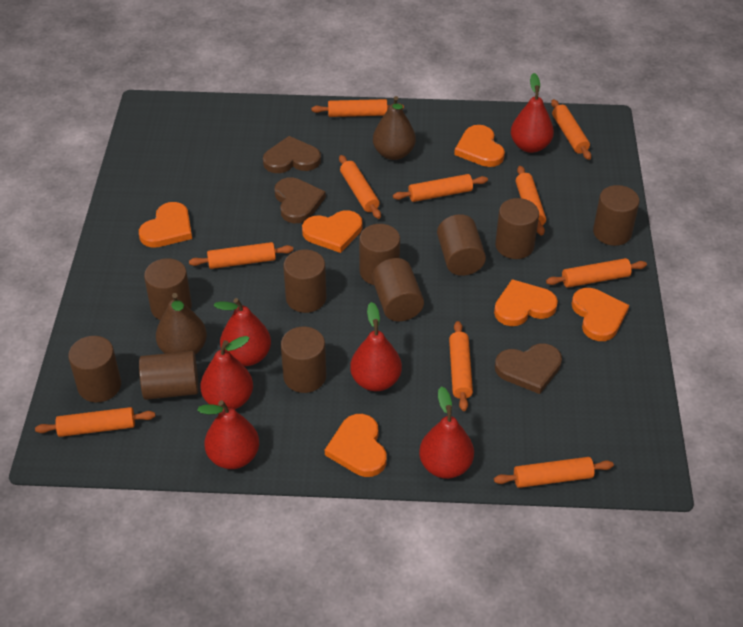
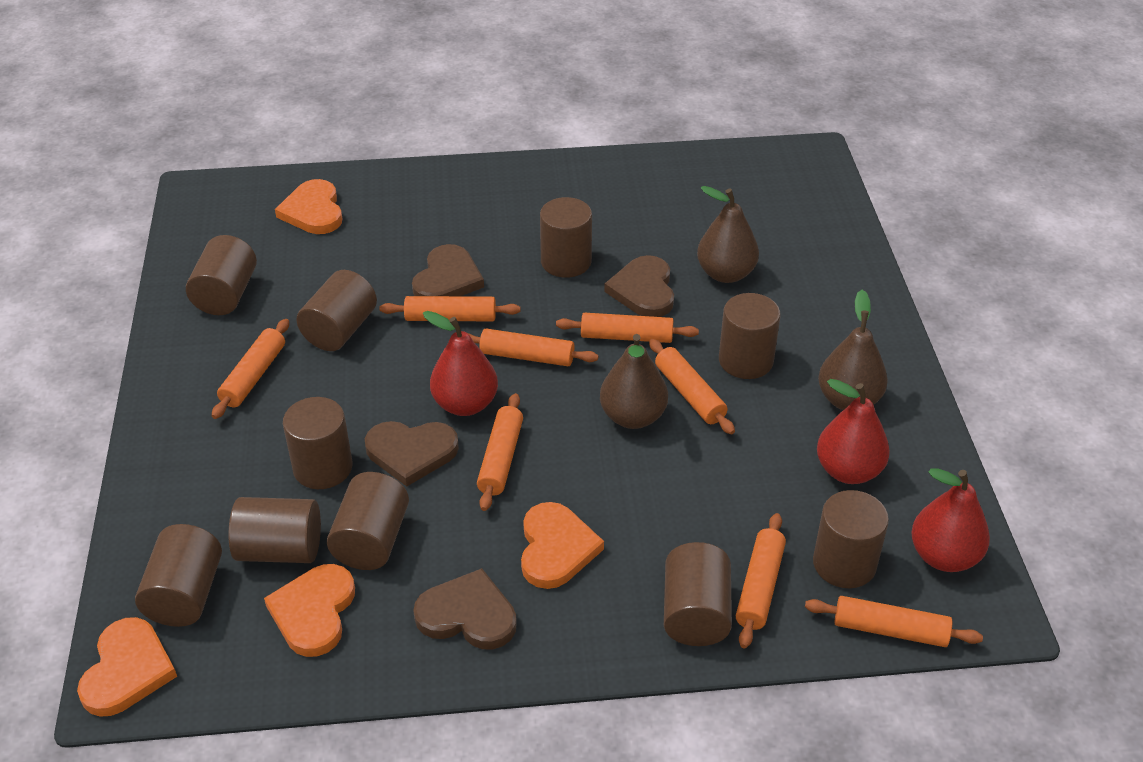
brown heart: [263,136,321,173] [275,177,326,223] [495,344,562,394] = 3 -> [365,421,459,487] [412,244,484,296] [413,568,517,650] [604,255,674,317] = 4
brown pear: [156,293,207,355] [373,96,416,160] = 2 -> [600,334,668,429] [697,186,759,283] [818,290,888,410] = 3
orange heart: [139,202,192,248] [302,210,362,253] [325,414,387,477] [454,125,505,167] [494,279,558,326] [572,288,629,341] = 6 -> [77,617,177,717] [264,564,355,657] [275,179,342,234] [521,502,604,589] = 4
orange rolling pin: [35,407,155,437] [189,242,293,269] [312,99,404,117] [339,155,381,219] [393,174,488,202] [449,321,473,411] [494,457,614,488] [516,166,546,236] [546,258,647,288] [551,99,591,160] = 10 -> [212,319,289,419] [379,296,521,321] [468,329,599,366] [477,393,523,511] [556,313,699,343] [649,339,735,434] [736,513,786,648] [805,596,983,647] = 8
red pear: [197,400,259,469] [200,336,253,409] [213,298,271,366] [350,302,402,391] [419,386,474,479] [511,73,554,153] = 6 -> [423,311,498,416] [817,379,890,484] [911,468,990,572] = 3

